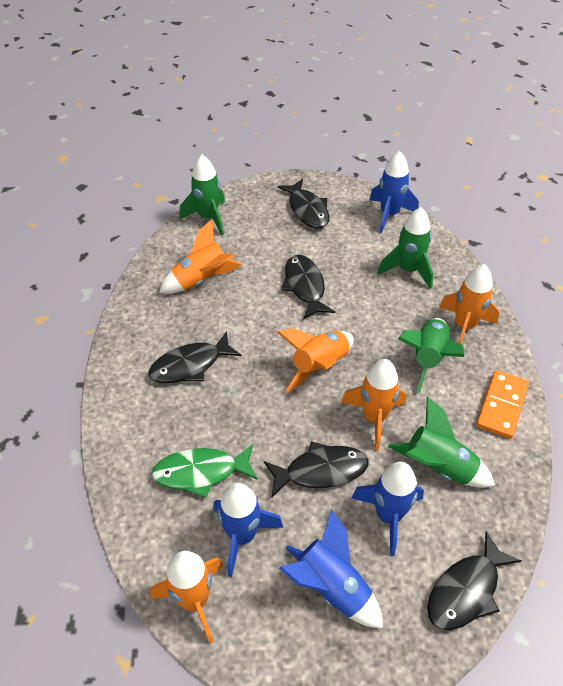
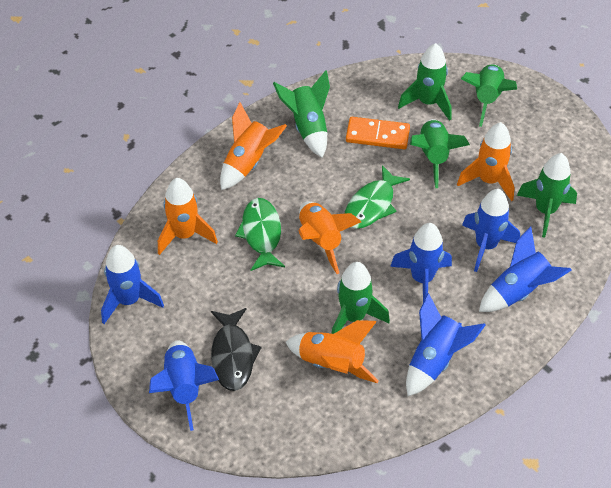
black fish: [148,331,242,383] [264,441,369,497] [277,179,329,229] [282,255,335,320] [427,531,521,630] = 5 -> [211,308,262,391] = 1
blue rocket: [213,483,283,577] [279,509,383,628] [351,462,424,556] [369,151,419,233] = 4 -> [101,245,164,324] [149,340,219,431] [390,223,452,302] [406,293,486,396] [462,189,520,272] [479,226,571,312] = 6
green fish: [152,444,258,498] = 1 -> [235,198,285,271] [345,165,410,229] = 2
green rocket: [179,155,225,236] [378,207,433,289] [388,397,495,488] [398,318,464,393] = 4 -> [273,70,330,158] [331,262,390,334] [398,43,452,121] [410,119,470,188] [461,64,517,127] [517,153,577,238] = 6

